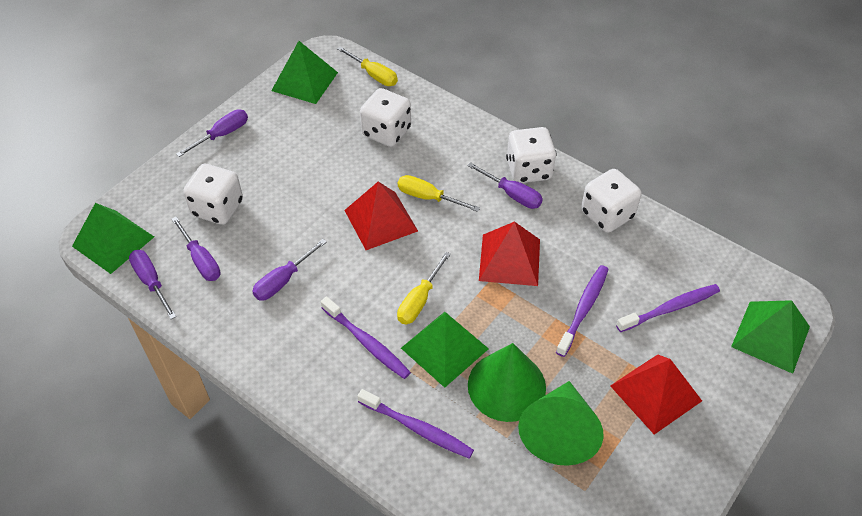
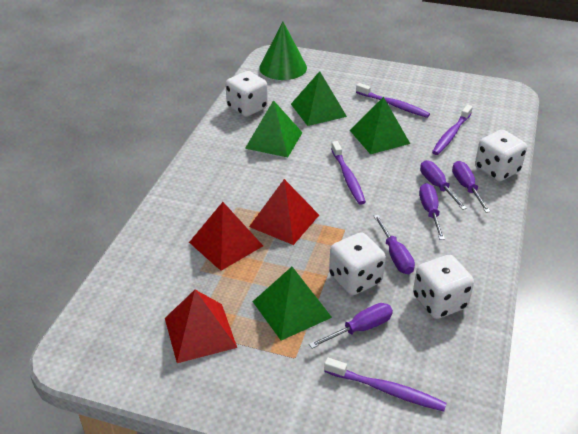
green cone: [468,343,546,422] [518,381,603,466] = 2 -> [259,22,307,80] = 1
yellow screwdriver: [337,46,398,86] [397,252,451,324] [398,175,480,212] = 3 -> none = 0

